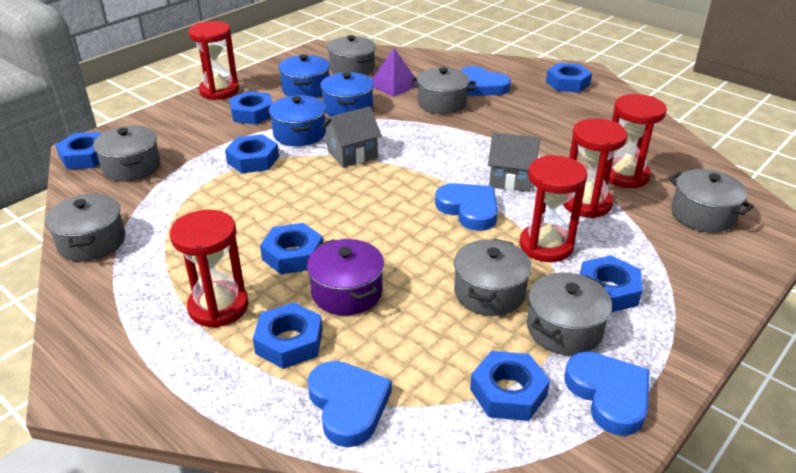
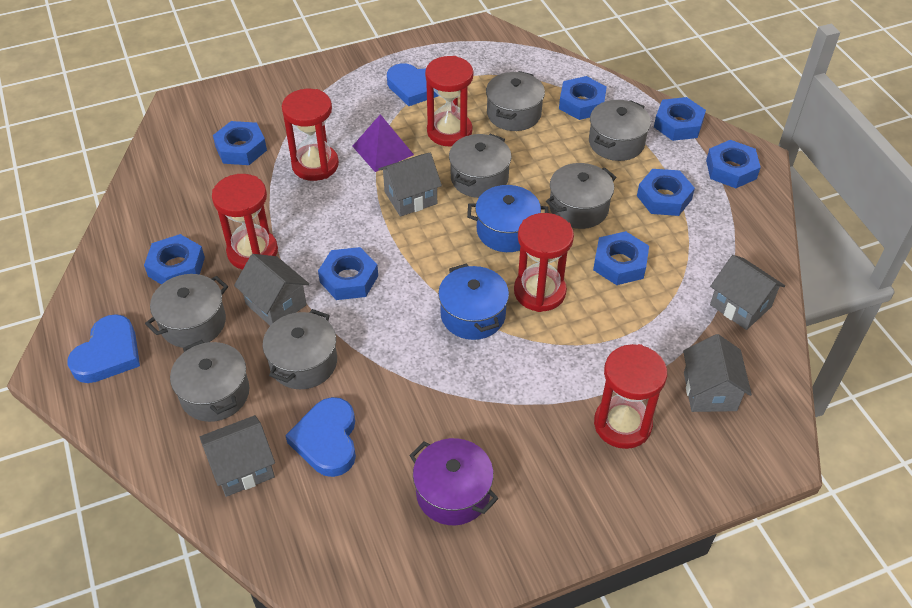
blue heart: [308,361,392,447] [435,183,498,231] [460,66,511,96] [564,352,650,436] = 4 -> [67,314,140,383] [285,397,356,477] [387,63,438,106] = 3
blue pot: [269,95,326,146] [279,55,330,98] [320,72,374,116] = 3 -> [438,263,509,340] [467,185,548,252] = 2
grey house: [322,106,382,168] [488,132,540,192] = 2 -> [200,415,275,497] [234,254,309,326] [378,153,442,217] [683,334,752,412] [710,255,785,330] = 5

